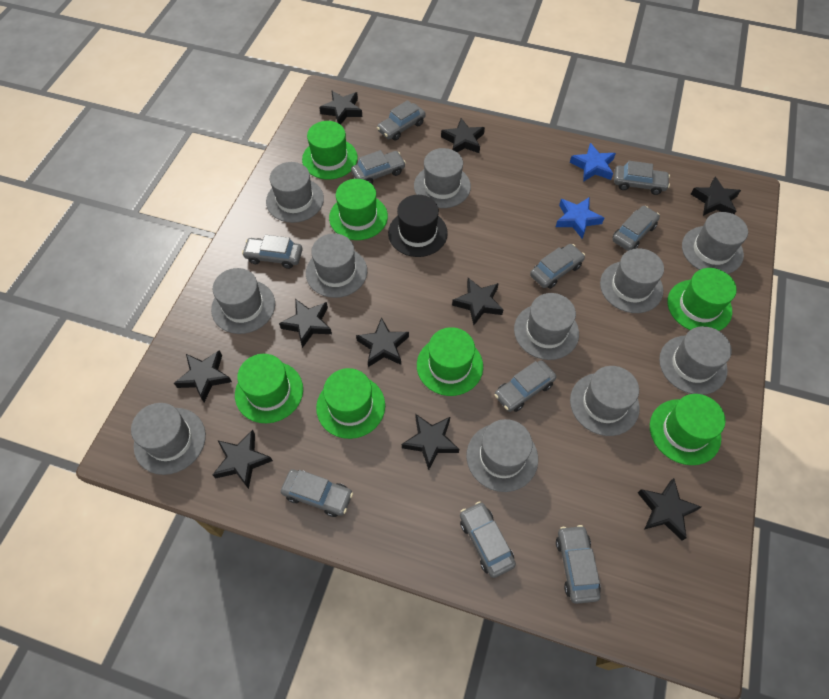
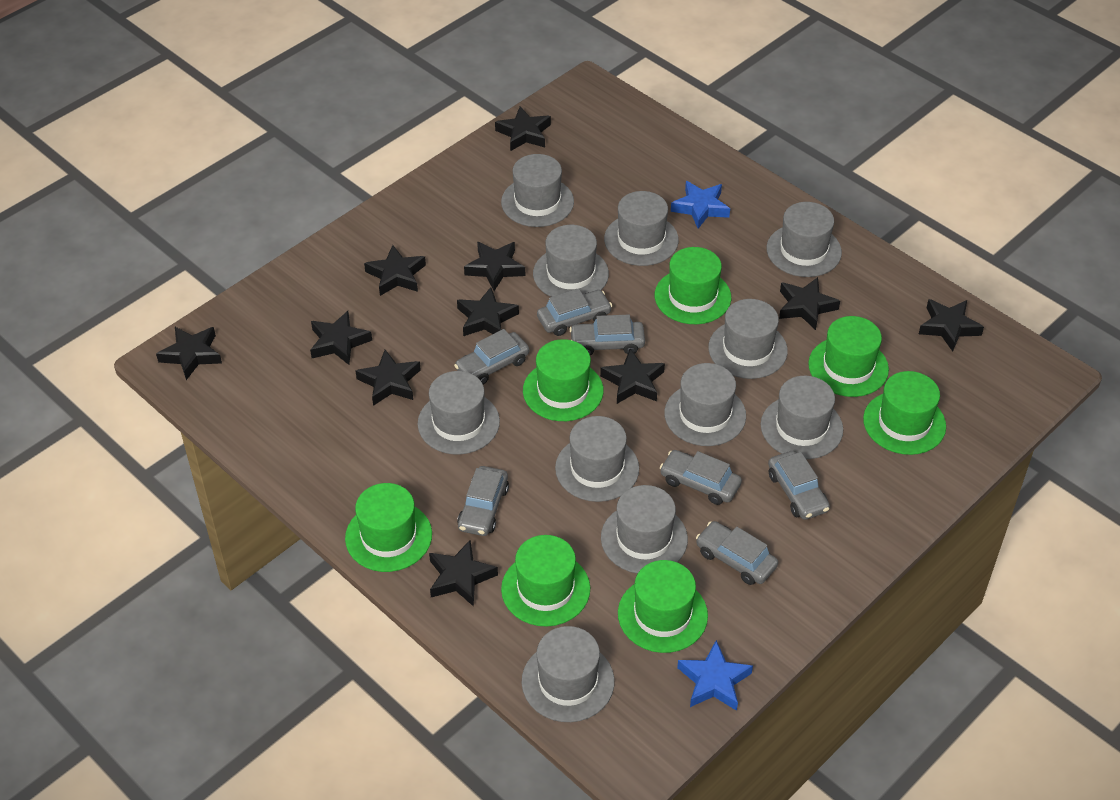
black hat: [388,195,448,257] = 1 -> none = 0
black star: [174,350,232,402] [213,430,273,489] [279,299,332,348] [319,90,362,125] [356,317,409,367] [402,414,459,470] [441,118,485,153] [452,278,503,325] [638,478,701,541] [691,177,741,216] = 10 -> [156,327,222,380] [310,311,372,365] [356,350,421,406] [364,245,426,296] [429,540,498,607] [457,287,519,336] [464,242,525,291] [495,107,551,151] [600,349,665,404] [779,277,840,330] [919,299,984,351] = 11
grey car: [242,235,303,269] [281,469,353,517] [351,150,406,184] [377,100,426,141] [460,501,516,578] [495,360,556,412] [530,244,585,289] [556,525,601,604] [612,206,660,251] [614,161,670,195] = 10 -> [454,329,529,384] [457,466,509,536] [537,288,612,336] [569,315,645,355] [660,450,742,505] [696,521,778,585] [768,451,830,520] = 7

